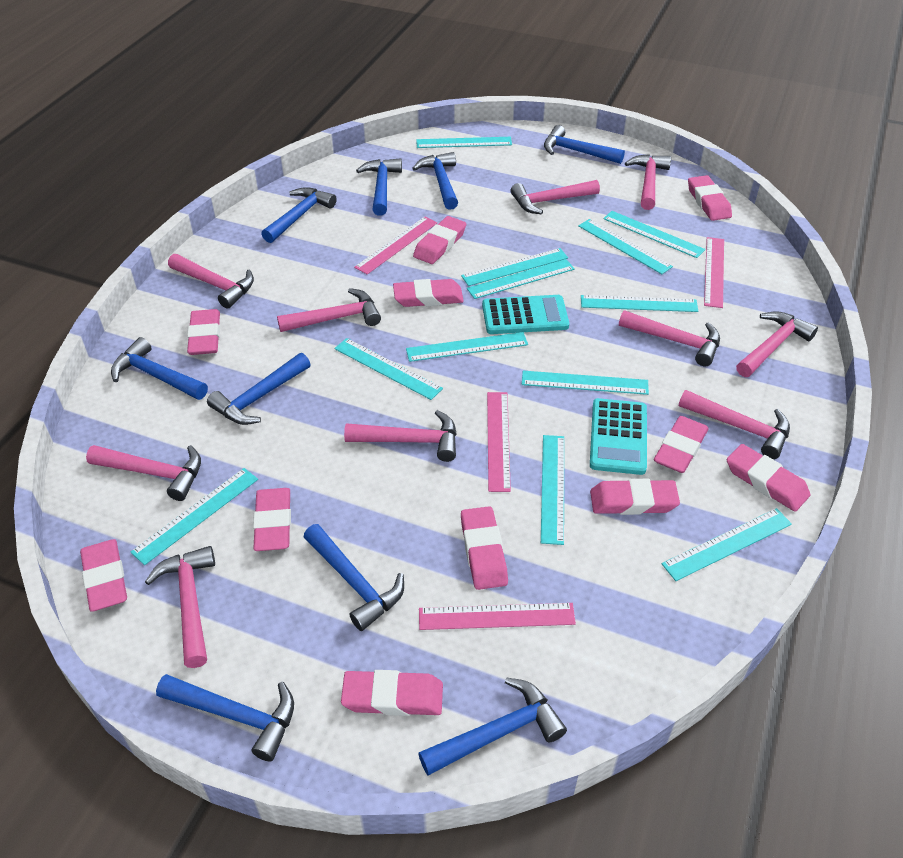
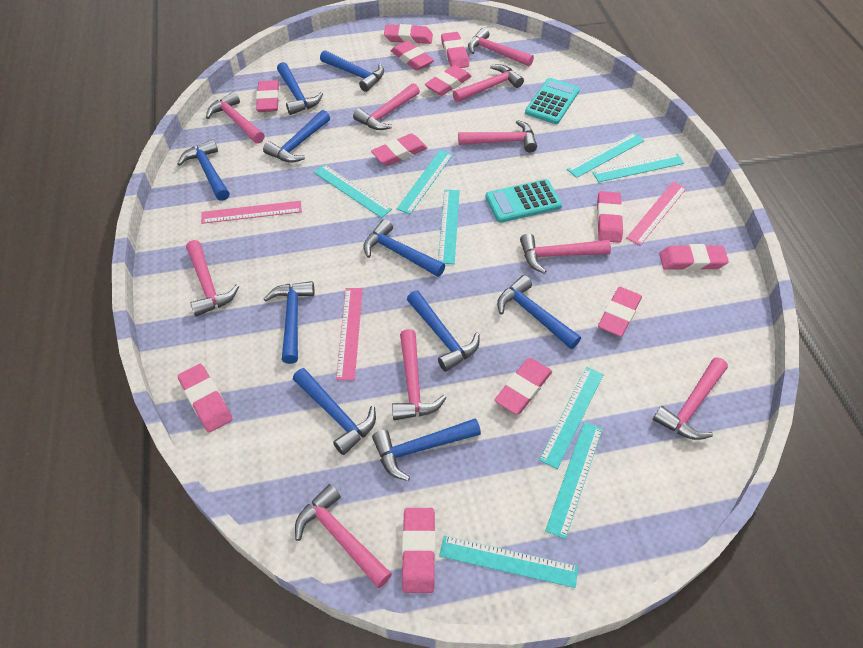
blue hammer: [111,337,208,400] [156,674,294,762] [207,353,311,425] [261,187,337,243] [304,524,404,631] [356,158,402,216] [412,152,458,210] [418,678,567,776] [544,125,625,164] = 9 -> [177,139,229,201] [263,110,330,163] [264,281,314,364] [277,62,323,115] [293,368,376,455] [320,50,384,92] [363,219,445,277] [372,418,481,481] [407,291,480,372] [497,275,581,349] = 10
pink eraser: [80,539,127,612] [187,309,220,355] [253,488,291,551] [341,670,443,716] [393,279,464,307] [413,216,466,264] [461,506,508,590] [590,479,680,515] [654,416,709,473] [688,175,732,221] [727,444,810,512] = 11 -> [178,364,232,433] [256,80,279,112] [371,133,428,166] [384,24,433,44] [391,41,434,70] [402,508,435,593] [425,65,472,96] [441,32,469,68] [494,358,552,414] [597,191,623,243] [598,287,642,337] [659,244,729,270] = 12
pink ruler: [354,216,438,275] [419,603,576,630] [487,392,511,492] [704,237,724,308] = 4 -> [201,201,302,224] [336,288,363,380] [626,182,686,246] = 3
turquoise ruler: [131,468,258,565] [334,338,443,400] [406,332,528,362] [416,137,512,148] [461,248,568,286] [467,259,575,299] [522,371,649,395] [541,435,564,545] [578,219,673,274] [581,295,698,312] [603,211,705,258] [662,508,792,581] = 12 -> [314,164,392,218] [397,150,453,214] [438,190,460,264] [439,536,578,588] [539,367,604,469] [545,422,602,539] [567,133,644,178] [592,154,684,182] = 8

